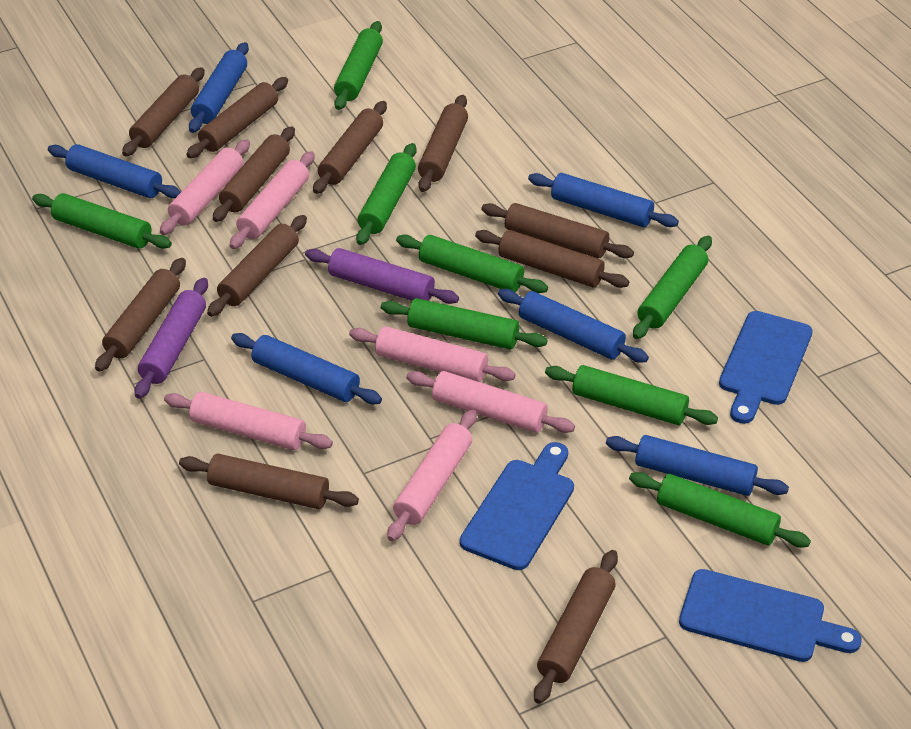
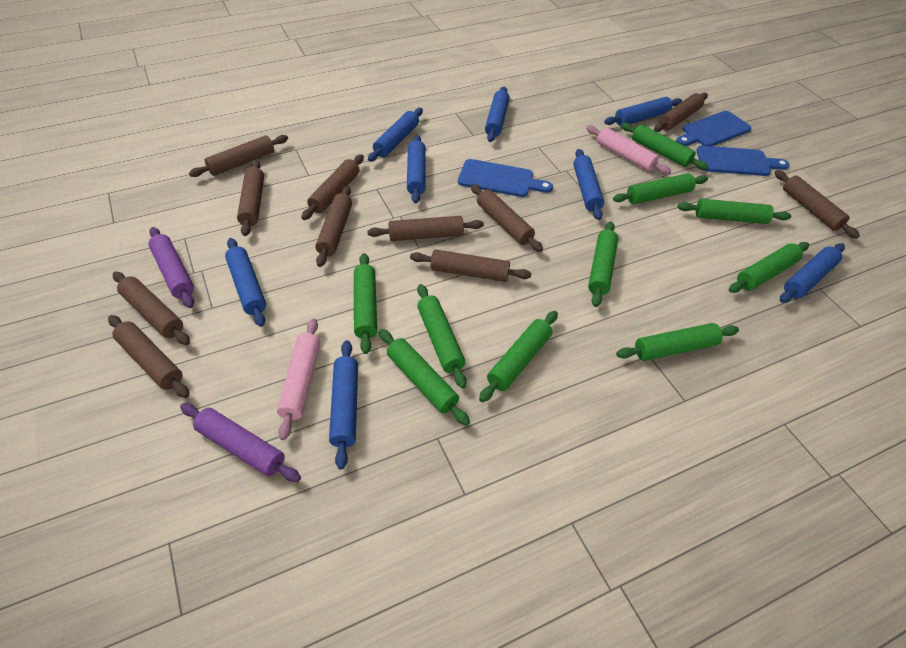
blue rolling pin: [48,144,181,198] [189,42,249,133] [231,333,382,404] [498,289,649,363] [528,173,679,227] [606,435,789,496] = 6 -> [225,238,266,327] [329,340,358,470] [368,108,423,162] [407,134,426,203] [485,86,510,142] [573,149,604,220] [604,97,682,126] [780,243,845,303] = 8
green rolling pin: [32,193,172,249] [334,21,383,110] [356,143,417,245] [381,298,548,349] [396,235,548,293] [545,365,718,425] [629,472,811,548] [633,236,712,339] = 8 -> [354,253,377,354] [379,329,470,426] [417,284,467,388] [479,311,558,402] [588,221,618,307] [613,173,708,204] [616,323,739,361] [621,122,709,170] [678,199,791,224] [729,242,809,293] = 10
pink rolling pin: [160,140,250,235] [164,392,333,450] [230,151,315,249] [349,326,516,382] [387,409,477,541] [406,371,575,433] = 6 -> [277,318,320,440] [586,125,671,175] = 2

